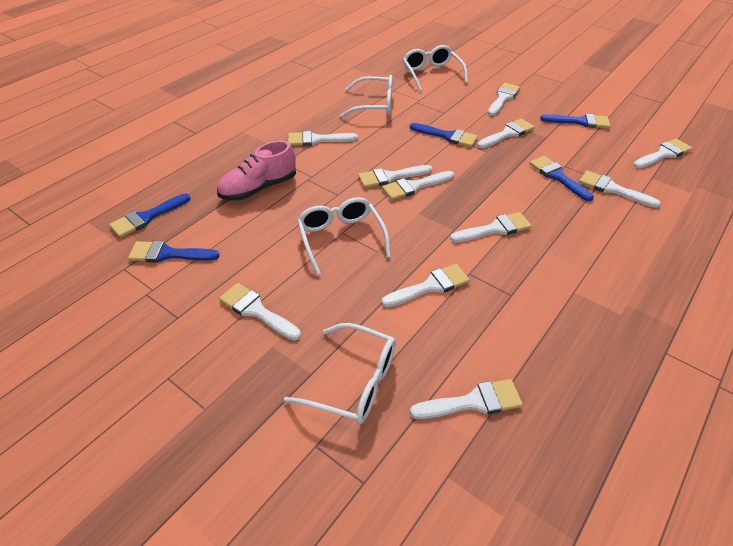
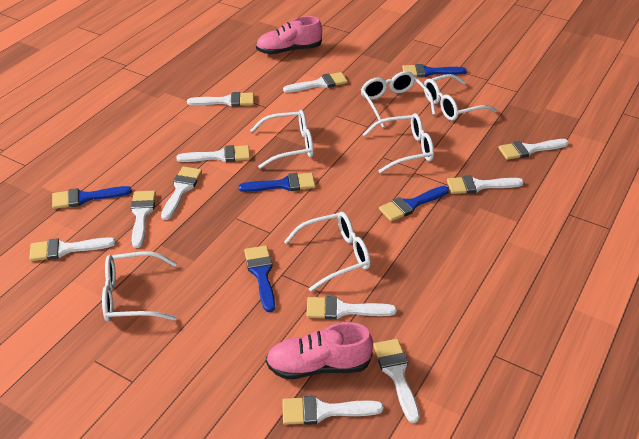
pink shoe: [217,140,296,201] = 1 -> [256,16,322,54] [266,322,373,379] = 2
white glasses: [284,323,396,424] [297,197,391,275] [340,75,393,118] [403,45,468,91] = 4 -> [102,251,177,322] [250,110,314,169] [284,212,371,292] [361,71,436,128] [363,113,434,173] [424,74,497,121] = 6

